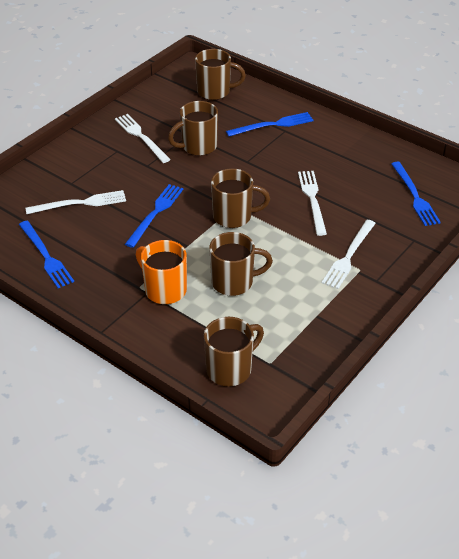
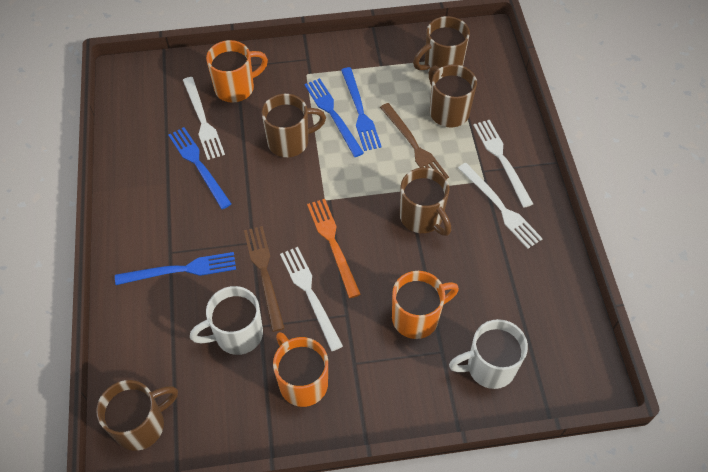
brown fork: none = 0 -> [244,226,285,332] [380,103,449,179] = 2
orange fork: none = 0 -> [307,199,361,298] = 1
orange mug: [136,240,187,304] = 1 -> [206,40,268,103] [273,332,328,407] [392,271,459,339] = 3
white mug: none = 0 -> [190,286,263,355] [449,319,528,389] = 2

